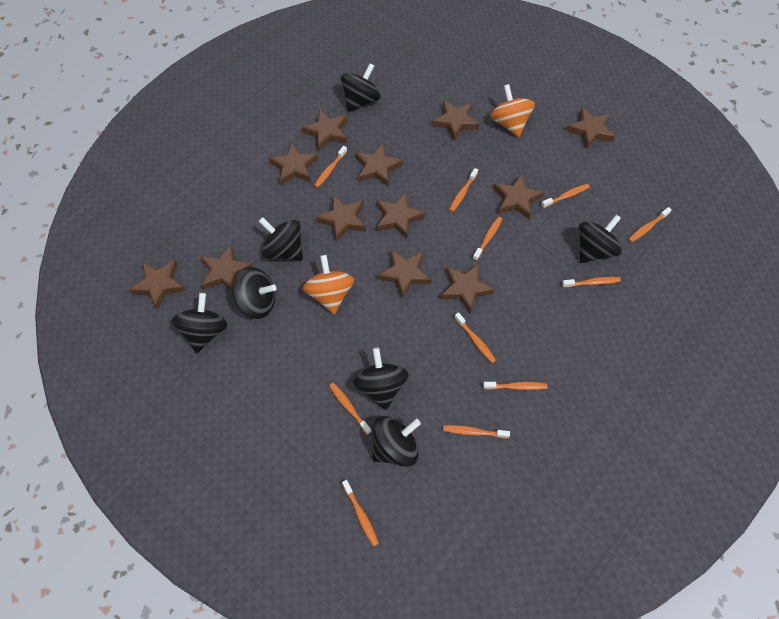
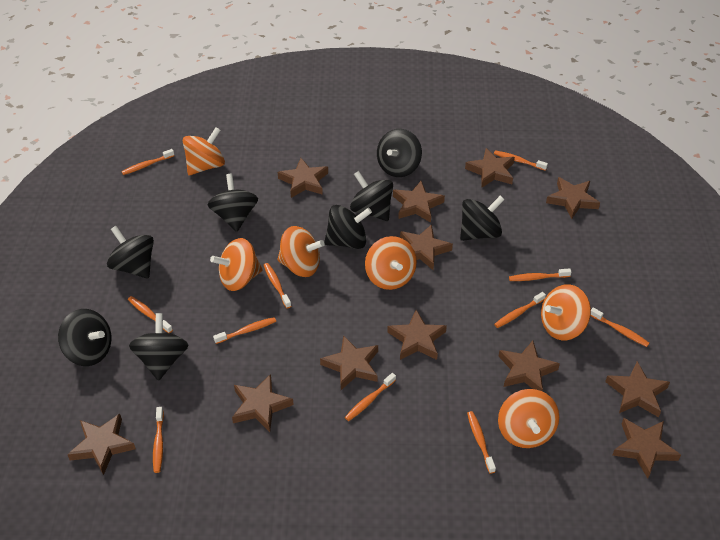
black spinning top: [172,293,227,353] [232,267,276,319] [259,217,303,260] [341,63,380,112] [353,348,409,410] [372,416,421,467] [579,215,622,263] = 7 -> [58,309,112,366] [107,226,154,279] [129,313,188,381] [207,174,258,232] [324,205,372,249] [350,171,393,221] [377,129,422,177] [460,195,505,241] = 8
orange spinning top: [303,255,354,314] [490,84,535,137] = 2 -> [183,127,225,176] [210,238,263,291] [277,226,325,277] [365,236,417,290] [498,389,559,448] [541,284,591,340] = 6

